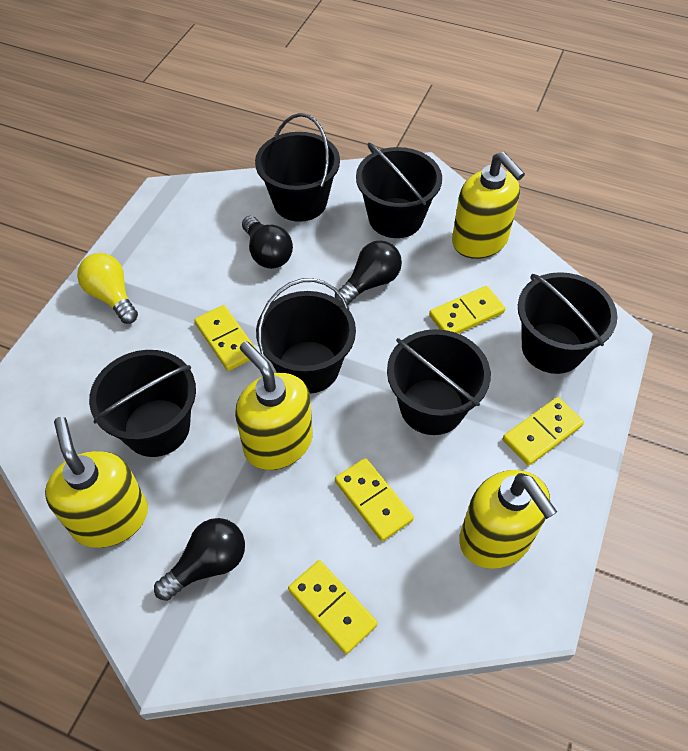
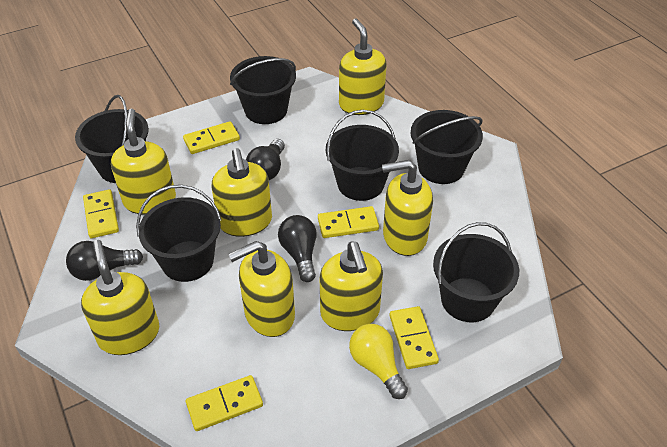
yellow soap dispenser: [45,417,148,548] [235,341,313,470] [452,152,525,259] [459,470,557,569] = 4 -> [81,240,159,355] [111,109,176,215] [212,148,272,237] [228,241,295,337] [320,241,383,331] [339,19,387,115] [382,160,433,256] = 7

